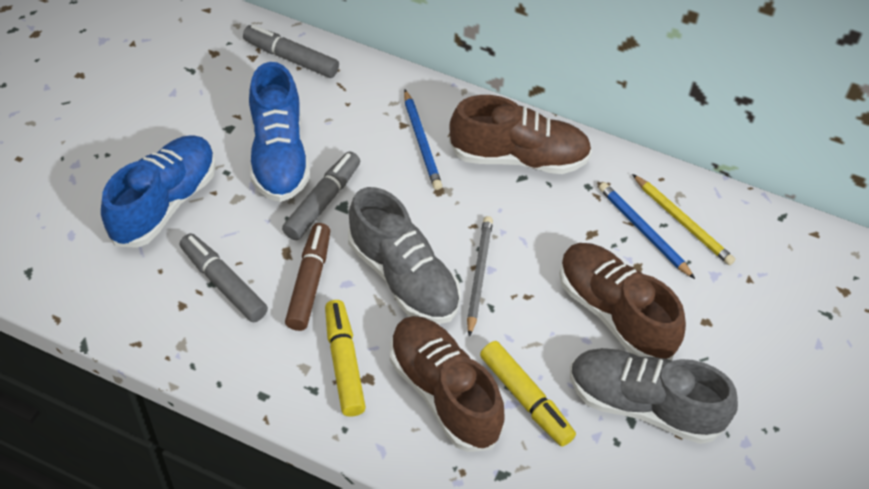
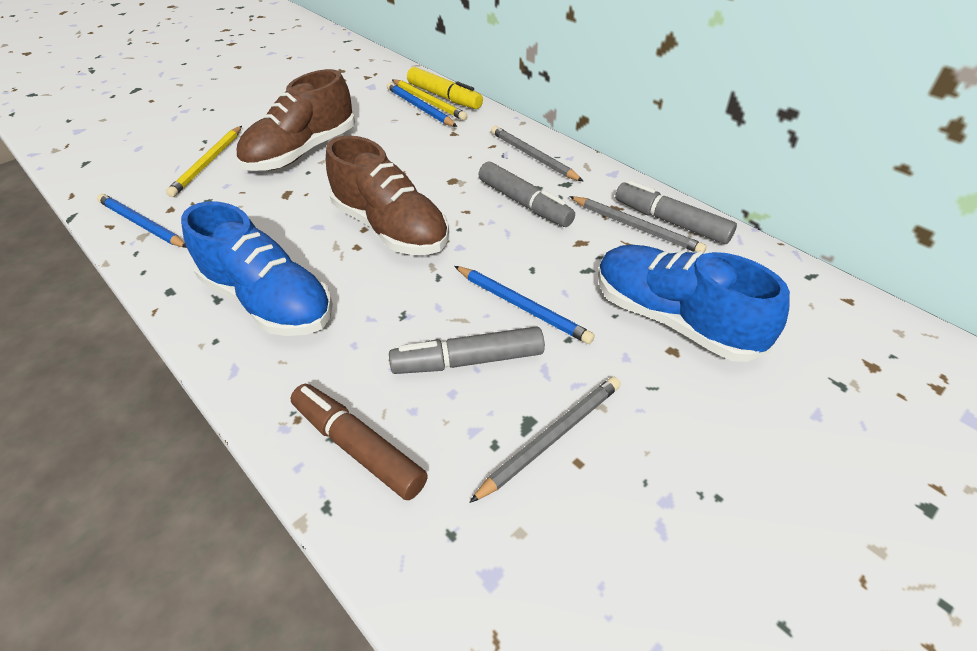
blue pencil: [404,90,442,190] [599,182,695,279] = 2 -> [97,194,187,248] [387,82,457,127] [454,266,595,344] = 3
brown shoe: [390,316,505,452] [449,95,592,174] [559,243,686,360] = 3 -> [236,69,355,171] [326,135,449,255] = 2
grey pencil: [467,216,493,337] = 1 -> [469,377,621,503] [491,126,583,181] [569,196,707,253] = 3
grey shoe: [348,187,461,324] [570,348,738,444] = 2 -> none = 0
yellow marker: [325,300,366,417] [480,341,576,447] = 2 -> [407,67,483,109] = 1
yellow pencil: [632,174,735,265] = 1 -> [166,126,242,197] [392,79,468,120] = 2

